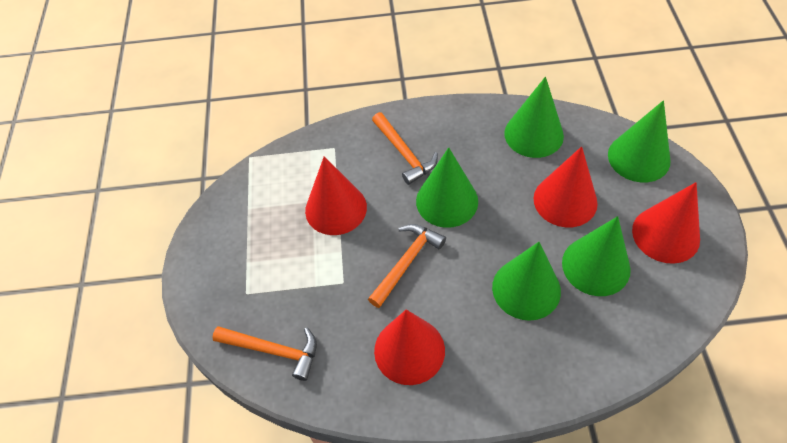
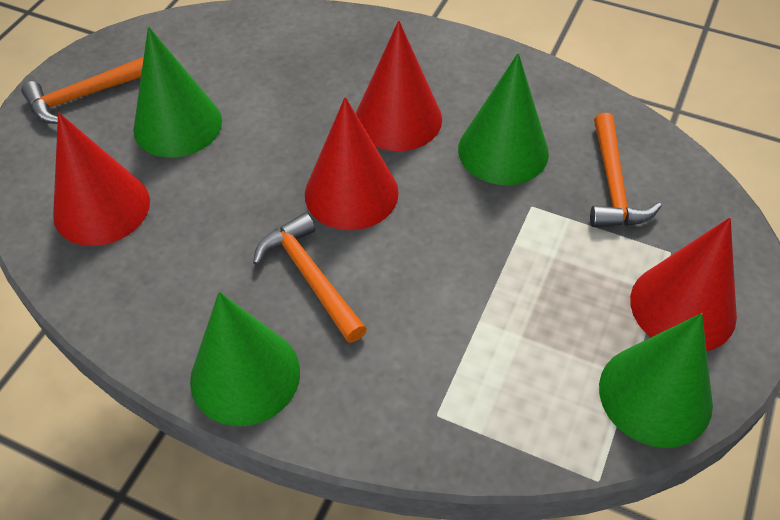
green cone: [416,147,478,228] [492,242,561,321] [504,77,564,158] [562,216,631,296] [608,100,670,182] = 5 -> [133,27,222,158] [190,292,300,426] [458,53,549,185] [599,313,713,448] = 4

